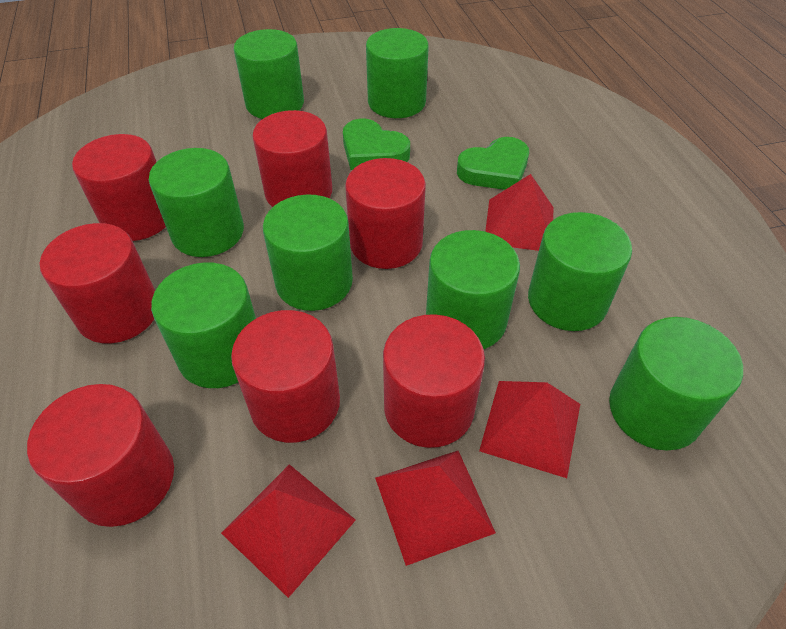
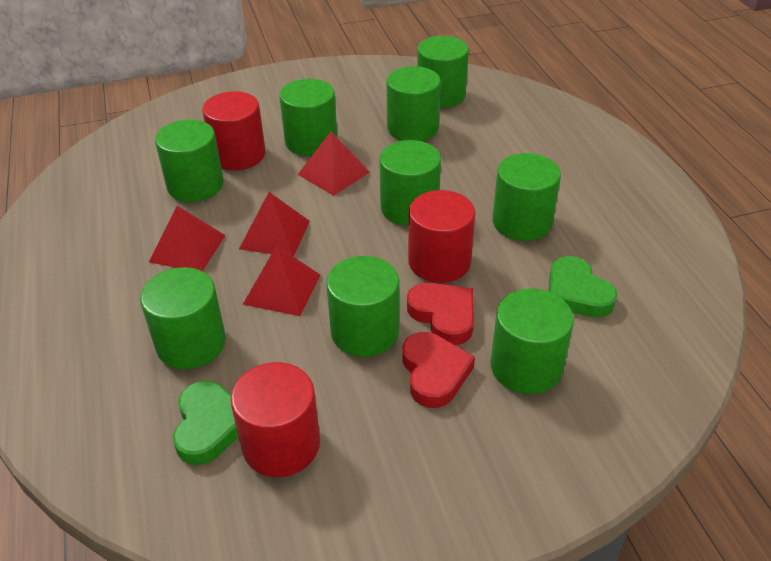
green cylinder: [149,148,244,257] [151,263,256,388] [234,29,304,119] [263,194,353,311] [366,28,429,118] [426,230,520,349] [528,212,632,331] [609,317,743,451] = 8 -> [140,267,226,370] [155,120,224,202] [279,79,337,156] [326,256,399,357] [379,140,441,226] [386,66,441,141] [417,36,469,108] [491,289,574,394] [492,153,561,241] = 9
red cylinder: [27,384,174,527] [40,223,155,344] [72,134,166,241] [231,310,340,443] [252,110,332,207] [345,158,426,269] [383,314,485,448] = 7 -> [202,91,265,170] [231,362,320,477] [408,190,475,283] = 3
red heart: none = 0 -> [402,332,475,408] [407,283,474,345] = 2

